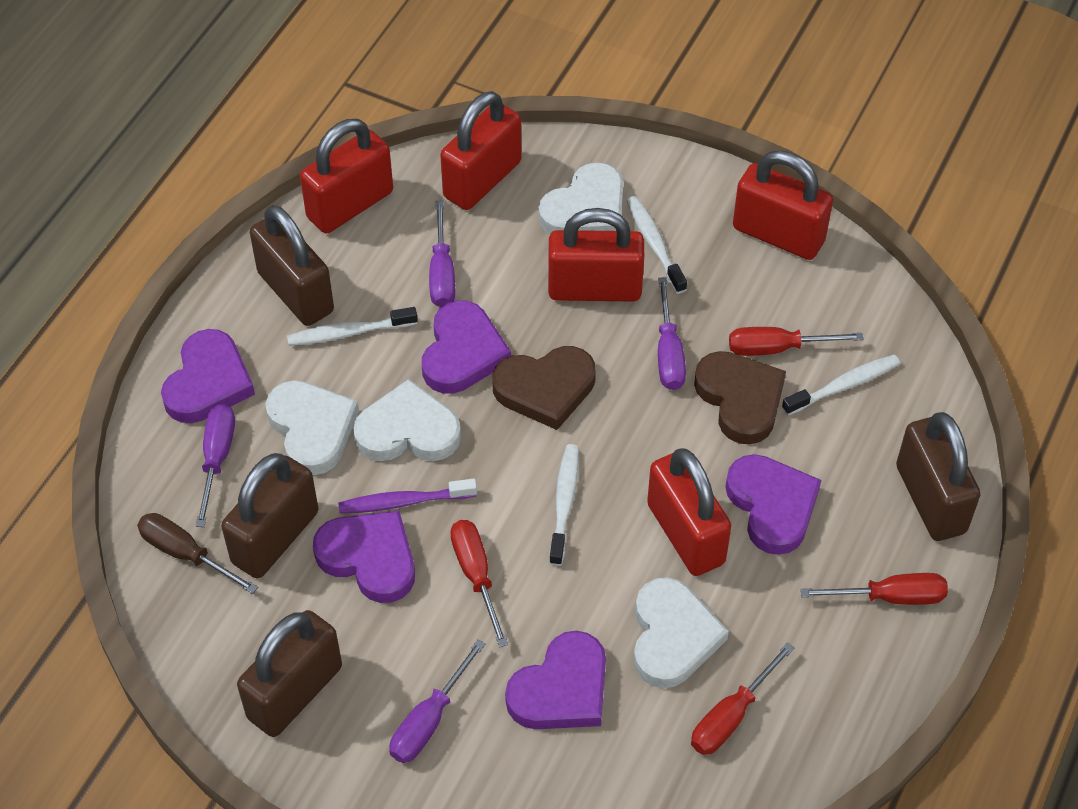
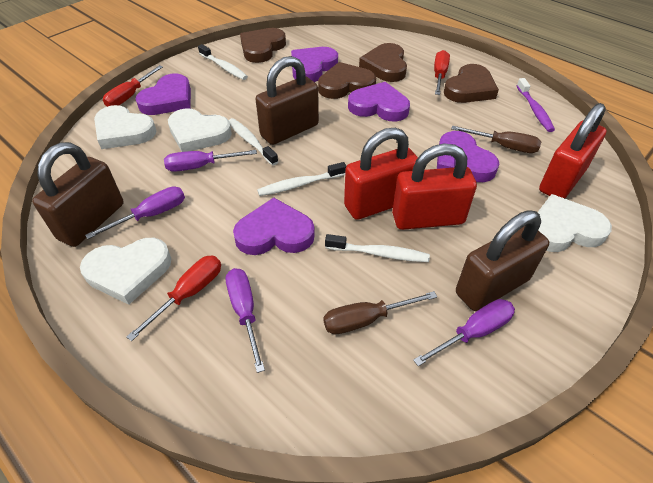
brown heart: [492,346,596,430] [694,351,786,444] = 2 -> [240,28,286,63] [318,62,376,99] [359,43,407,82] [444,64,499,103] = 4
brown padlock: [221,453,318,579] [237,610,342,737] [250,205,334,326] [896,412,981,541] = 4 -> [32,142,123,247] [255,56,319,145] [456,210,549,311] = 3
brown screwdriver: [137,513,258,594] = 1 -> [323,291,437,334] [451,126,541,153] = 2
red padlock: [300,119,393,233] [440,91,521,210] [548,208,644,302] [647,448,731,576] [733,150,833,260] = 5 -> [344,128,418,220] [392,143,477,230] [539,103,607,198] = 3
red screwdriver: [450,520,508,647] [691,642,795,755] [729,327,864,356] [801,573,948,605] = 4 -> [103,65,163,107] [127,255,221,341] [434,50,450,95] = 3

